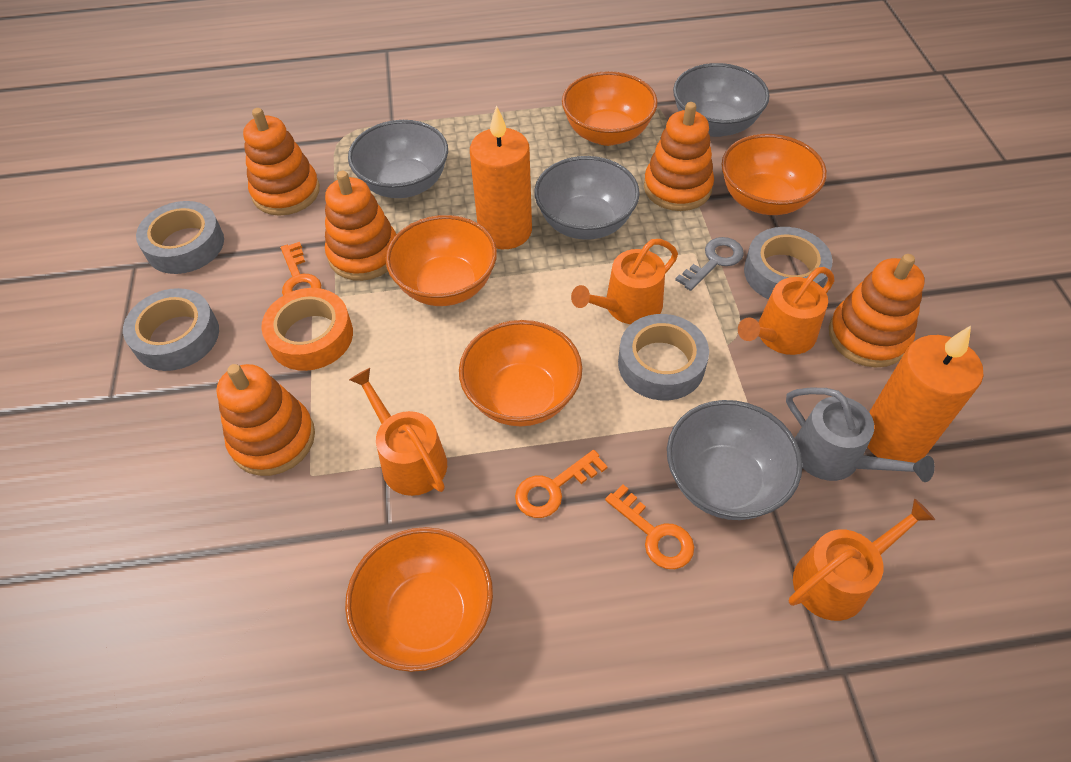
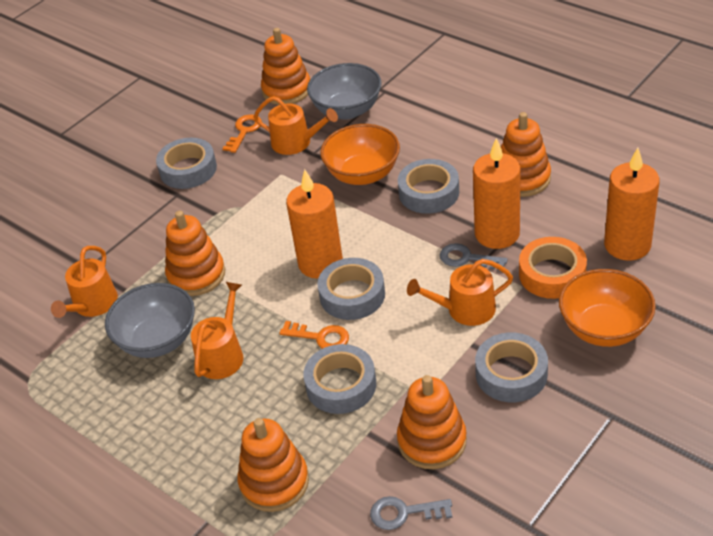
grey bowl: [348,120,448,198] [534,156,640,240] [667,400,802,520] [673,63,770,137] = 4 -> [105,283,195,358] [307,63,382,120] = 2
grey key: [675,237,744,291] = 1 -> [370,496,452,530] [440,243,508,271] = 2
grey tape: [123,288,219,371] [136,201,224,274] [618,314,709,400] [744,227,833,299] = 4 -> [156,138,217,189] [303,344,376,414] [317,258,385,320] [398,159,459,214] [475,332,548,402] = 5
grey watering can: [786,388,935,482] = 1 -> none = 0
orange bowl: [345,527,493,672] [386,215,497,306] [459,320,582,426] [562,71,658,146] [721,134,827,215] = 5 -> [320,124,400,185] [559,269,656,347] = 2
orange candle: [470,105,532,249] [867,326,983,463] = 2 -> [286,169,343,279] [473,138,521,249] [604,148,660,261] = 3
orange key: [281,242,321,295] [515,450,608,518] [605,484,694,569] = 3 -> [222,115,262,153] [280,321,349,349] = 2

